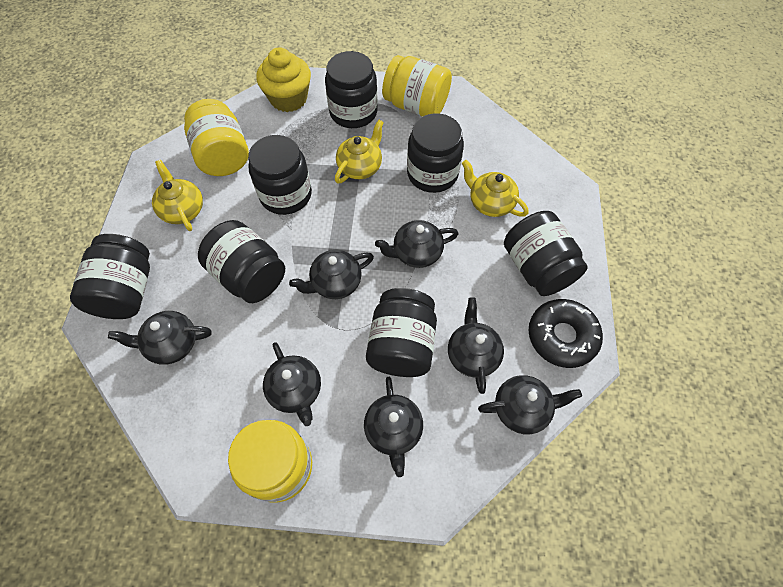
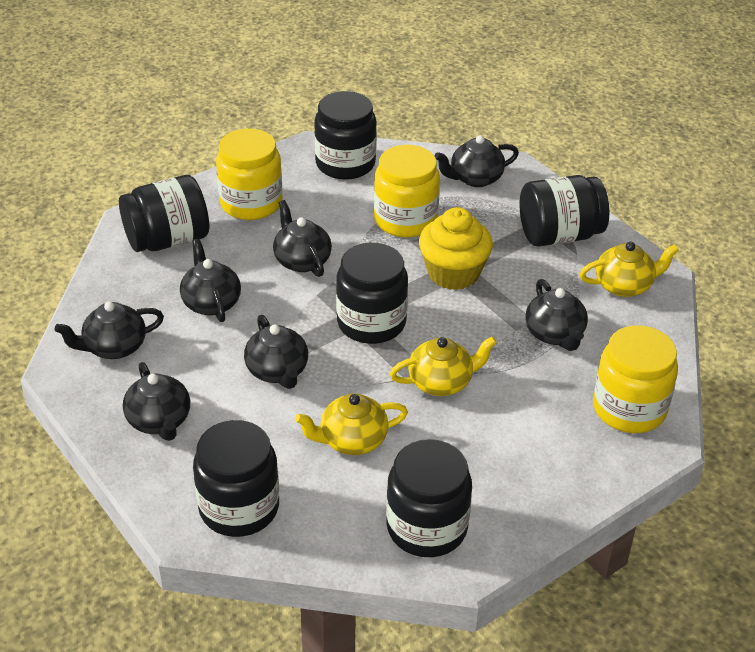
black donut: [528,299,603,368] = 1 -> none = 0
black jar: [70,234,150,319] [198,220,285,303] [248,135,312,215] [325,51,378,128] [366,288,437,377] [407,113,464,193] [504,211,588,296] = 7 -> [119,175,209,252] [193,420,279,537] [314,91,377,180] [336,243,408,344] [386,439,472,557] [520,175,609,246] = 6

